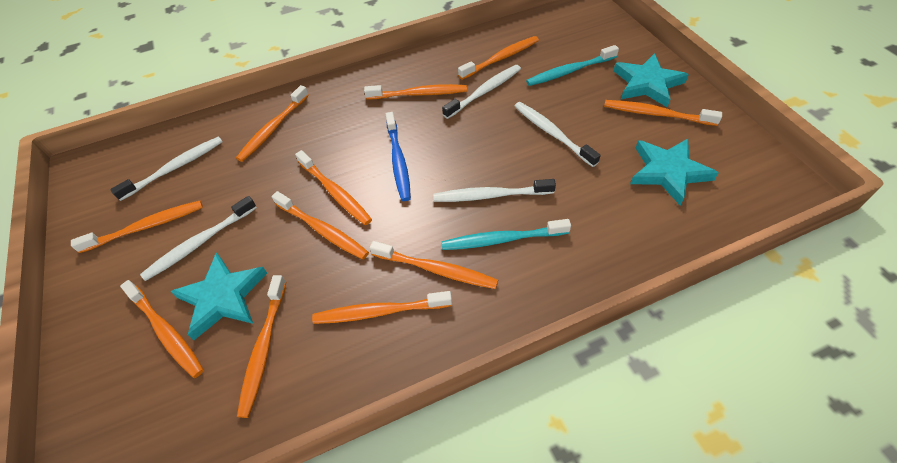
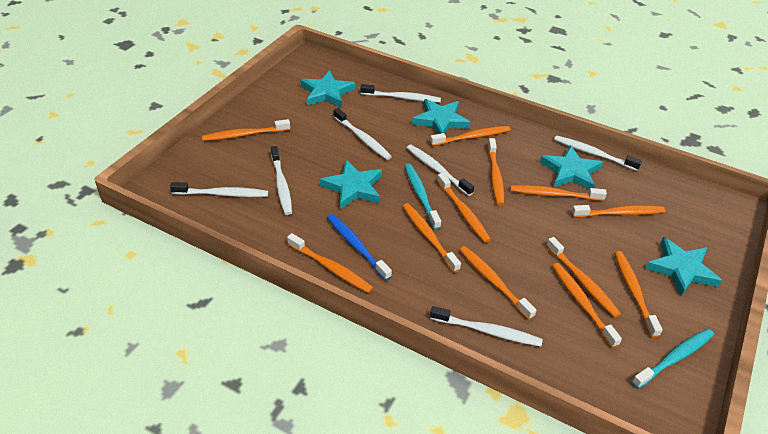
orange toothbrush: [71,201,203,253] [120,280,204,378] [236,85,309,162] [237,275,286,418] [272,191,369,260] [295,150,372,225] [312,291,452,324] [364,84,467,99] [370,241,498,289] [458,36,539,80] [604,100,722,126] = 11 -> [202,119,290,141] [287,233,373,293] [402,203,461,273] [430,126,510,146] [437,173,491,243] [460,246,537,320] [488,138,504,205] [510,185,607,201] [546,237,621,318] [552,263,622,348] [571,205,665,217] [614,251,662,338] = 12
turquoise star: [170,252,267,340] [613,53,689,107] [630,139,718,206] = 3 -> [300,70,355,108] [320,160,382,209] [412,99,471,134] [540,145,603,190] [645,237,722,296] = 5
white toothbrush: [110,137,223,201] [140,196,257,281] [433,179,556,202] [442,65,521,119] [514,102,601,167] = 5 -> [170,182,268,197] [271,146,292,215] [333,108,392,160] [361,84,441,103] [407,145,474,196] [430,306,543,347] [554,135,642,171] = 7

